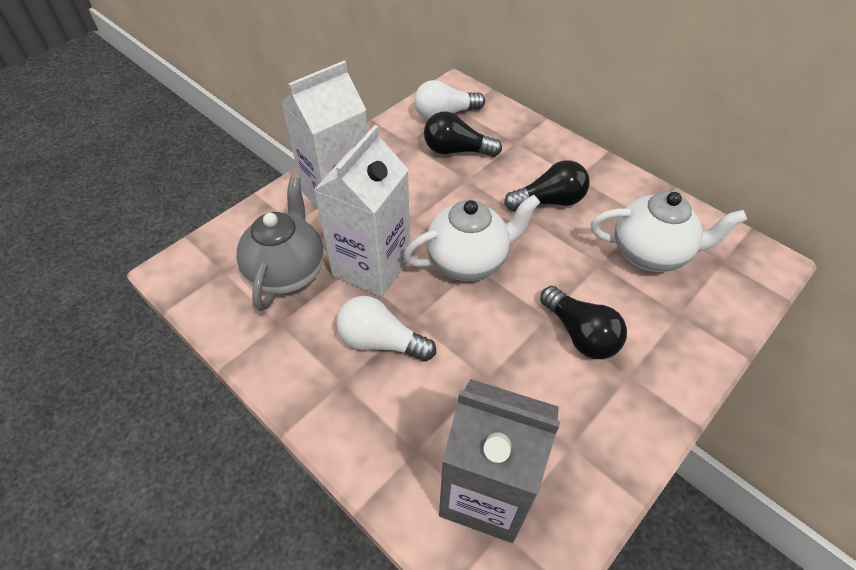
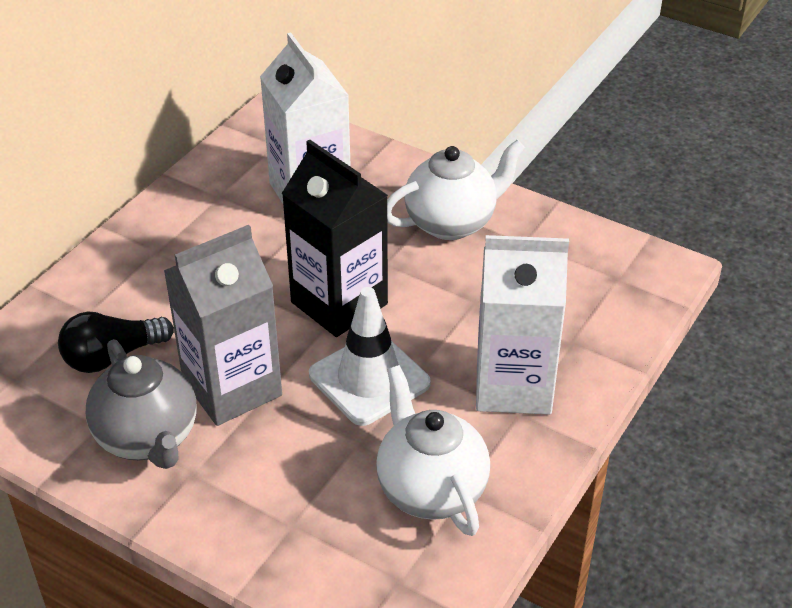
black carton: none = 0 -> [282,139,388,337] = 1
black light bulb: [424,111,502,157] [504,160,589,211] [540,286,627,359] = 3 -> [58,312,174,373] = 1
white light bulb: [337,296,436,362] [414,80,485,120] = 2 -> none = 0
white traffic cone: none = 0 -> [309,287,431,426] = 1

